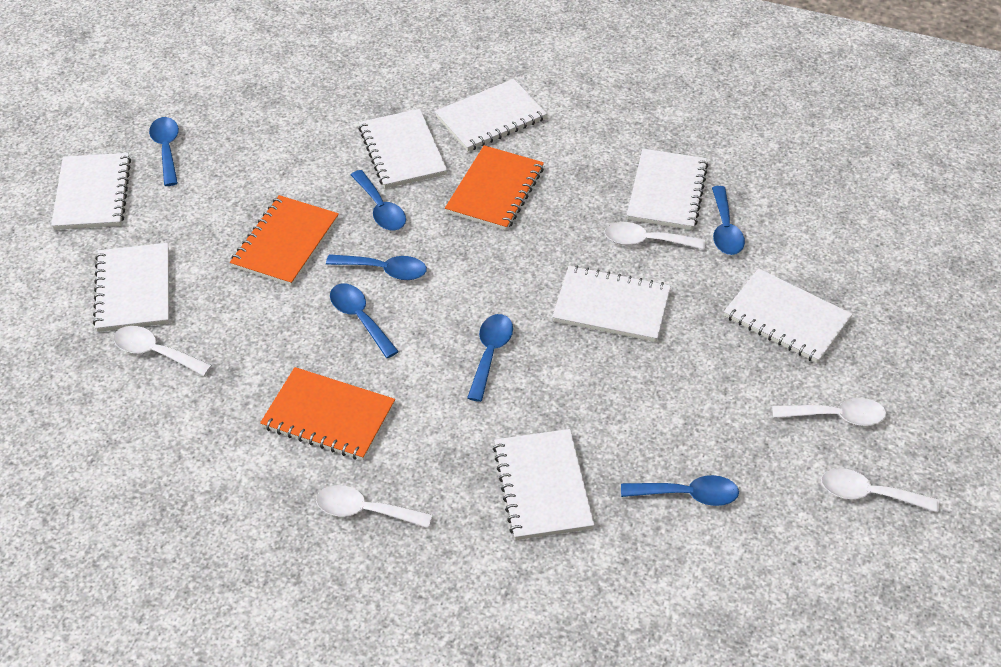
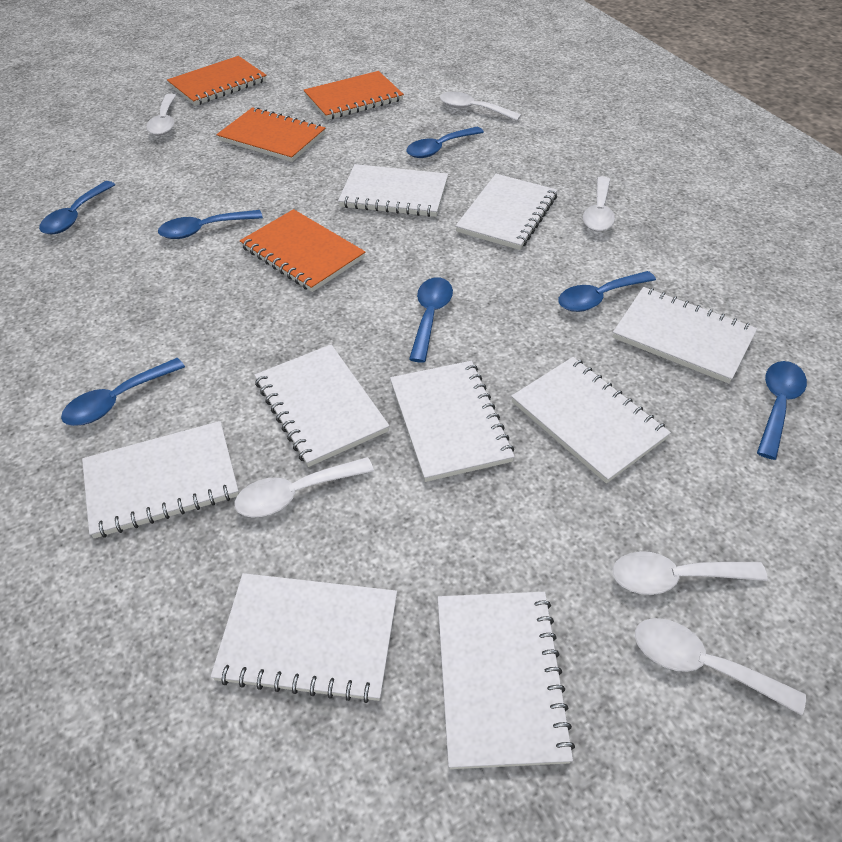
orange notebook: [230,195,339,286] [260,367,395,460] [445,145,544,231] = 3 -> [167,56,267,106] [216,107,326,162] [240,209,365,292] [303,71,404,120] = 4
white notebook: [51,153,131,230] [93,243,169,332] [359,109,447,189] [435,79,548,151] [493,429,594,540] [552,265,671,342] [627,149,708,230] [724,268,853,363] = 8 -> [82,421,239,538] [211,573,397,703] [254,344,390,467] [338,164,448,217] [390,361,515,482] [438,592,575,769] [455,174,557,250] [511,357,671,483] [613,287,757,384] = 9
white spoon: [113,326,212,376] [316,485,432,528] [604,222,705,249] [772,398,886,426] [821,468,939,513] = 5 -> [146,94,176,136] [234,457,374,518] [440,92,521,121] [583,176,615,232] [613,551,768,595] [635,618,806,715] = 6

